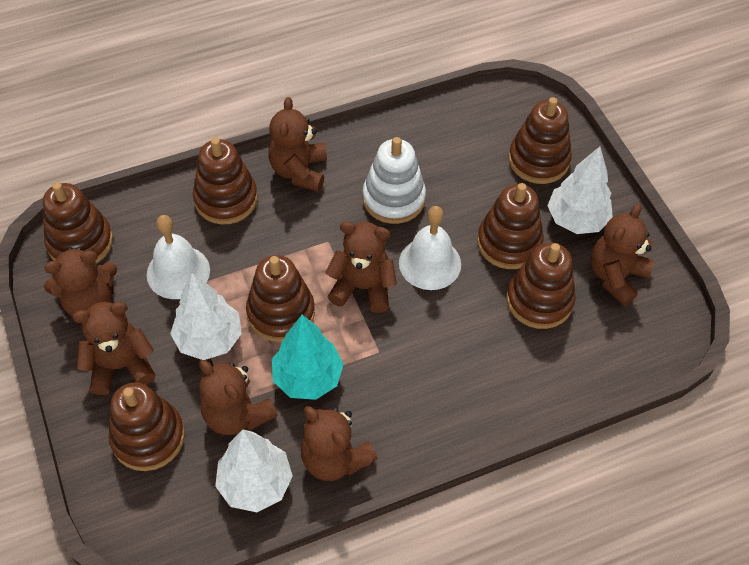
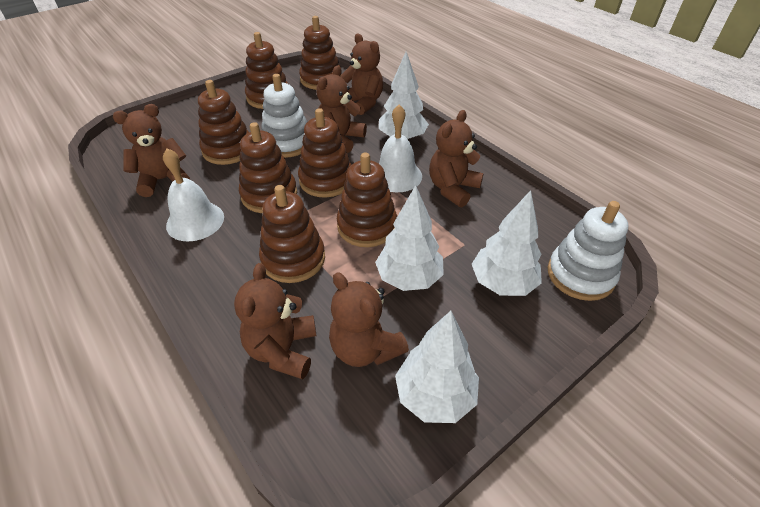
brown teddy bear: [44,247,117,317] [73,302,155,395] [199,360,278,435] [268,97,327,192] [301,406,378,481] [325,222,397,313] [591,204,654,306] = 7 -> [113,104,190,197] [234,263,316,379] [316,66,367,153] [329,272,409,367] [341,34,383,115] [429,110,484,207] = 6
turquoise tree: [272,315,344,400] = 1 -> none = 0
white stacking toy: [362,137,426,224] = 1 -> [261,74,307,158] [548,201,628,301] = 2
white tree: [170,273,242,360] [215,429,293,512] [547,147,613,234] = 3 -> [375,185,444,291] [379,52,429,139] [395,311,479,423] [472,190,542,296] = 4

